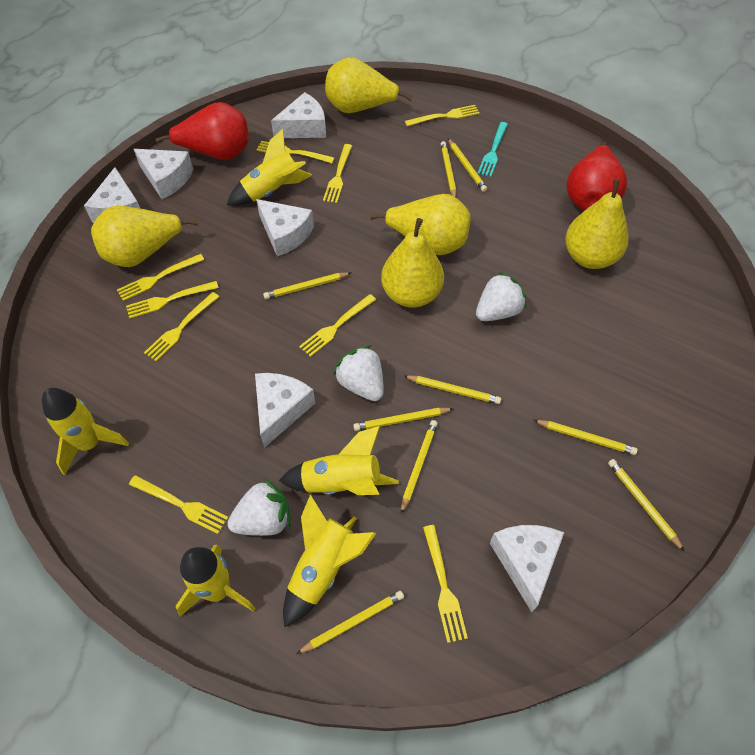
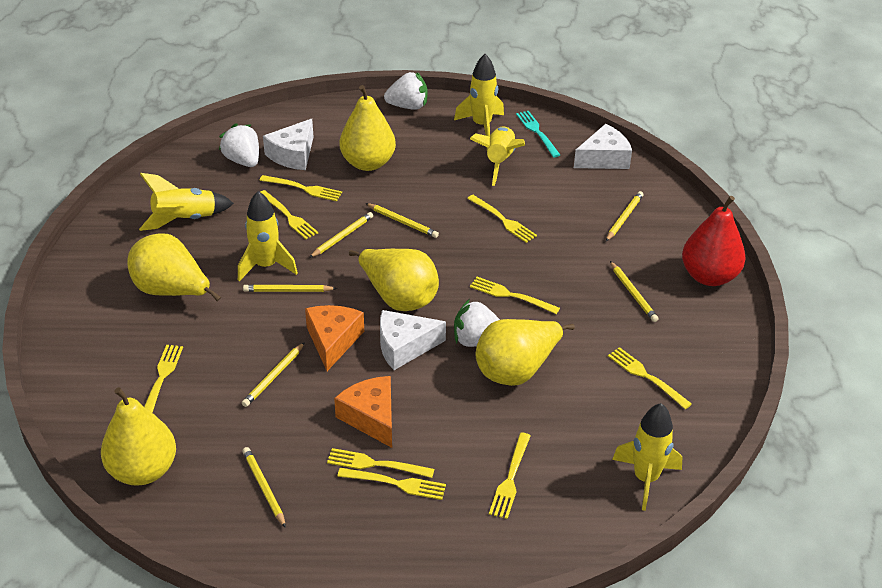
orange cheese: none = 0 -> [305,305,364,371] [334,376,392,448] = 2
red pear: [155,102,248,160] [566,142,627,211] = 2 -> [682,196,746,286] = 1
white cheese: [84,167,140,223] [134,149,193,199] [255,373,315,448] [256,199,314,257] [271,92,326,138] [490,525,564,612] = 6 -> [263,119,314,170] [380,310,446,370] [574,124,632,169] = 3
yellow pencil: [263,272,351,299] [296,591,404,654] [353,408,454,431] [401,420,438,514] [404,375,501,404] [441,141,456,197] [448,139,487,192] [534,420,638,455] [608,459,685,552] = 9 -> [242,342,305,407] [242,447,286,528] [243,285,337,292] [309,212,373,258] [365,203,439,238] [606,191,644,241] [610,261,658,322] = 7

